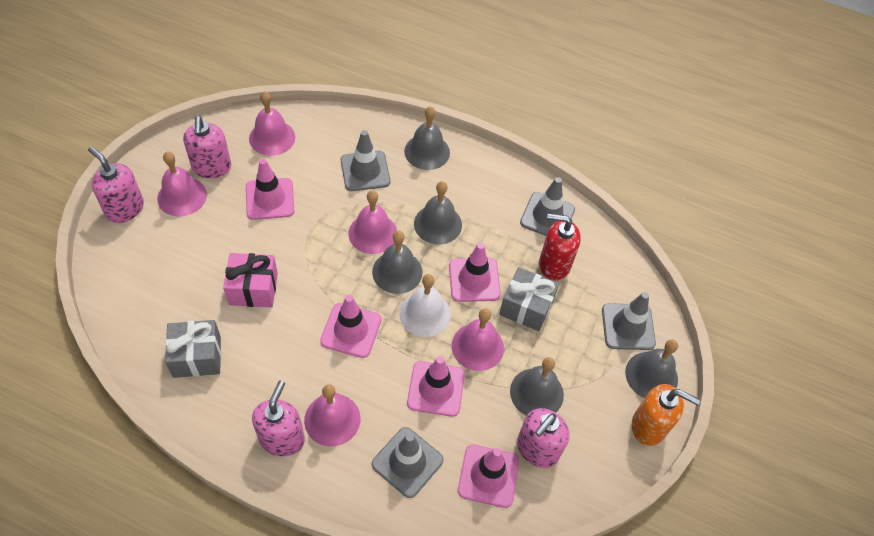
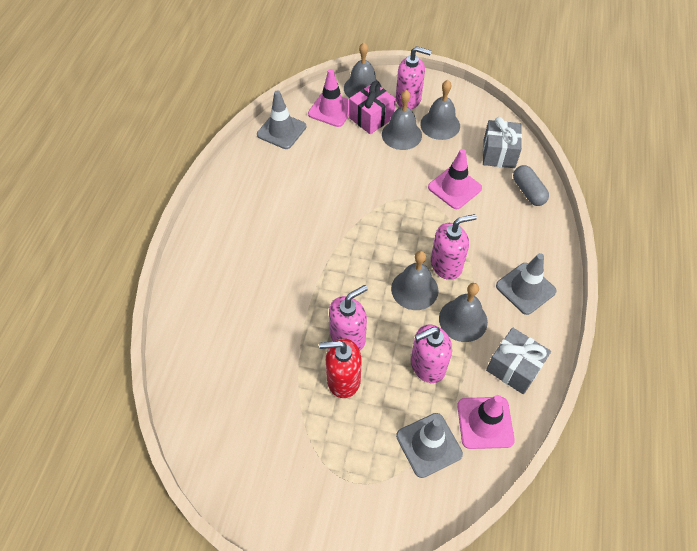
grey capsule: none = 0 -> [513,165,549,206] = 1
grey traffic cone: [341,130,390,191] [372,427,443,498] [520,177,575,236] [602,292,656,350] = 4 -> [257,90,306,149] [396,413,463,478] [496,253,557,315] = 3
orange soap dispenser: [632,384,700,446] = 1 -> none = 0
pink bell: [157,152,207,216] [249,91,295,156] [304,384,360,446] [348,190,397,254] [452,309,504,371] = 5 -> none = 0
pink traffic cone: [246,159,294,220] [320,295,381,358] [407,356,465,417] [449,243,501,302] [458,445,520,508] = 5 -> [308,69,349,127] [428,149,482,209] [457,395,515,449] = 3
white bell: [399,274,451,337] = 1 -> none = 0

